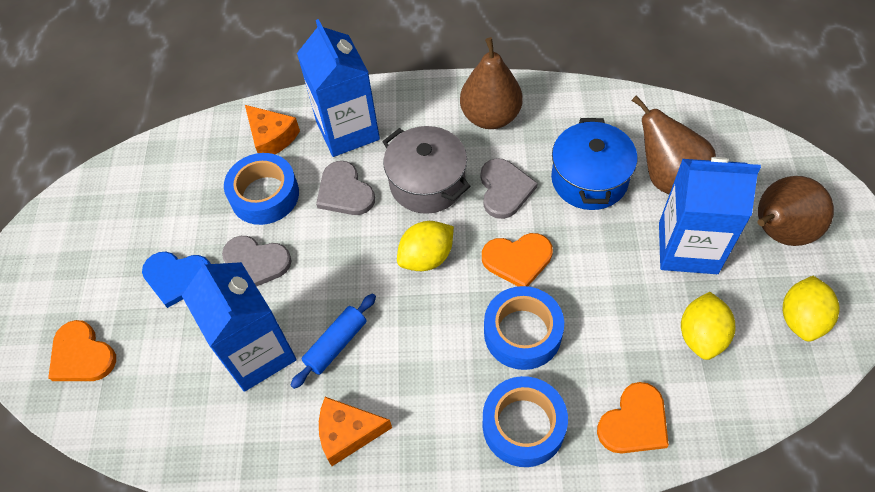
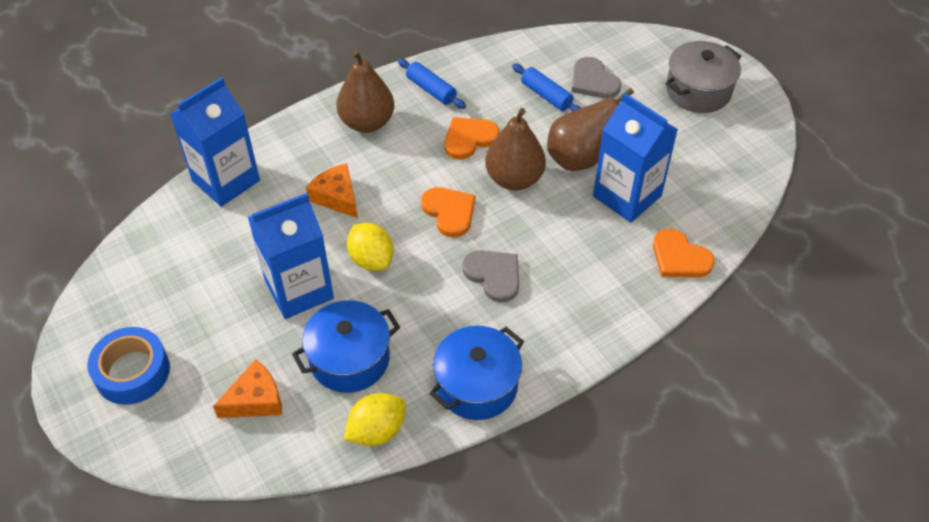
blue heart: [142,252,211,308] = 1 -> none = 0
blue pot: [551,118,638,210] = 1 -> [292,300,400,393] [429,326,524,420] = 2
blue rolling pin: [290,294,376,389] = 1 -> [398,58,466,109] [512,63,581,111] = 2
blue tape: [224,153,299,225] [483,376,568,467] [484,286,564,370] = 3 -> [87,327,170,405] = 1
grey heart: [222,236,291,287] [316,161,375,215] [481,158,538,219] = 3 -> [462,250,519,303] [572,57,621,98] = 2
yellow lemon: [397,221,454,271] [681,292,736,360] [783,276,840,342] = 3 -> [344,393,406,446] [347,223,394,271] = 2

